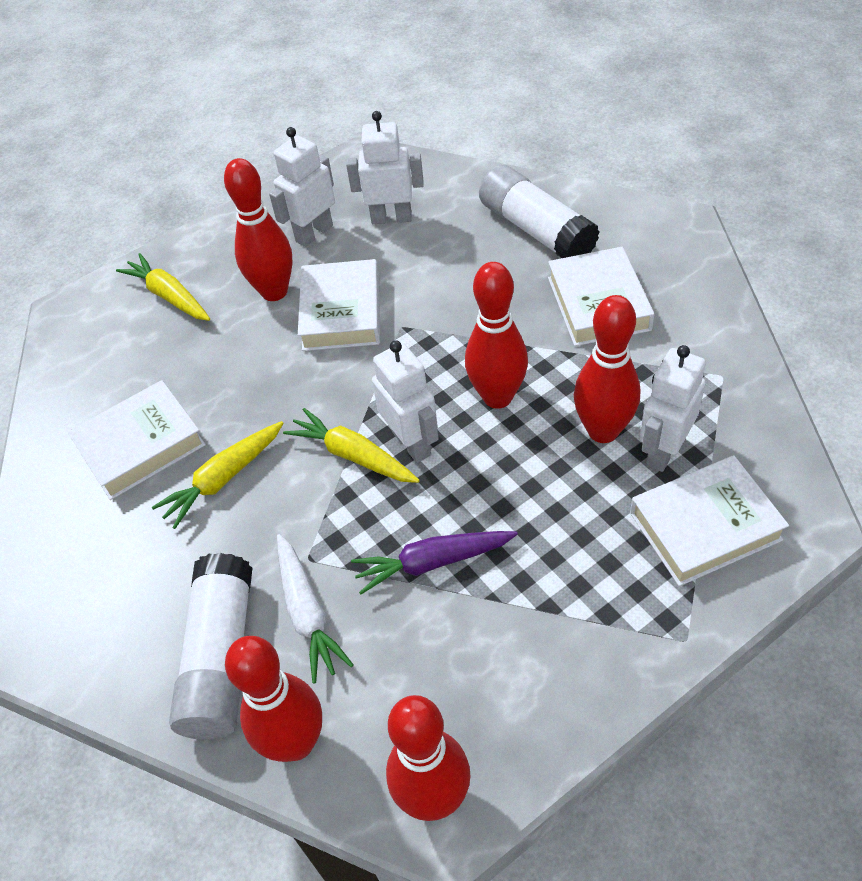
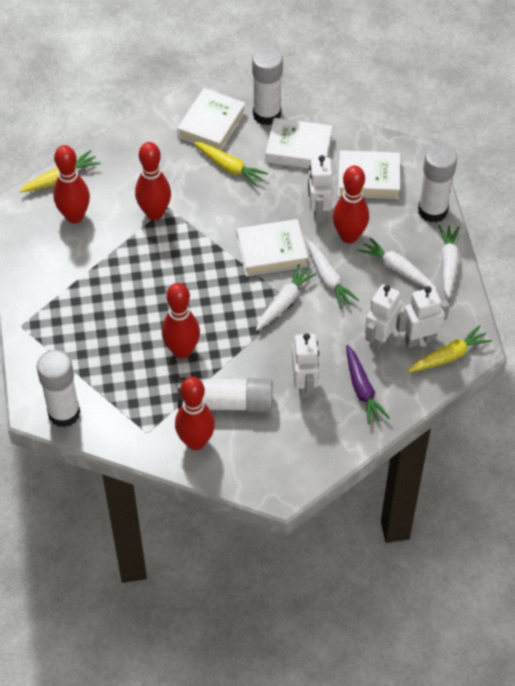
white carrot: [277,534,354,684] = 1 -> [256,264,317,330] [306,240,359,309] [358,237,437,289] [439,225,460,298] = 4
white glue stick: [169,553,253,740] [479,165,600,258] = 2 -> [36,350,80,427] [178,378,273,412] [252,47,283,125] [418,144,457,223] = 4

